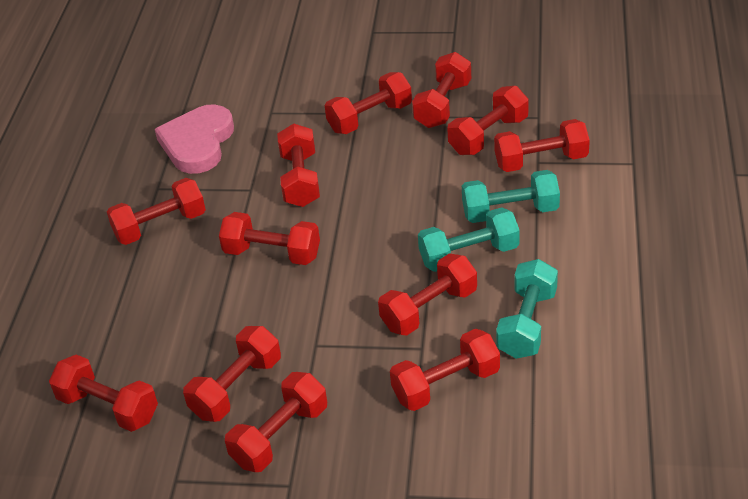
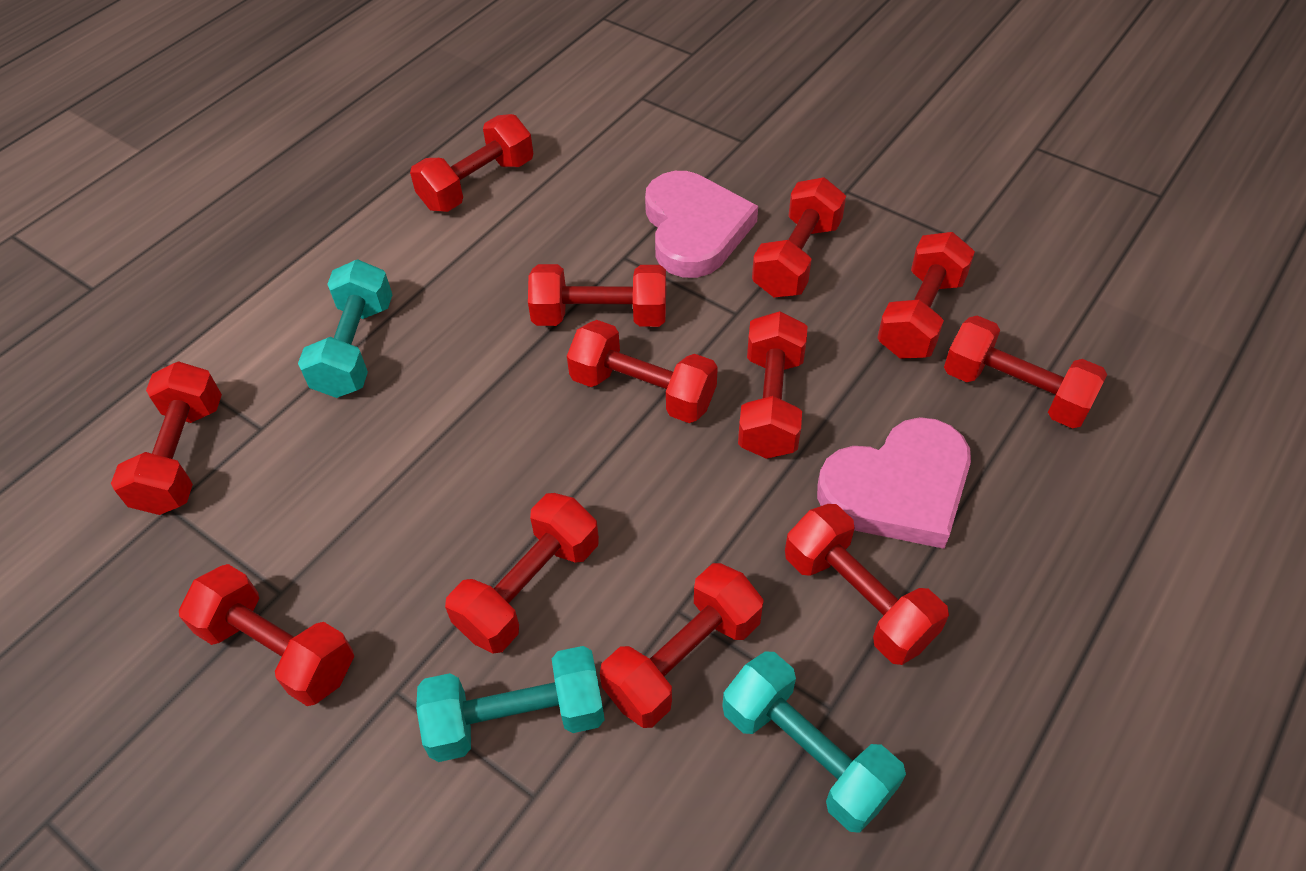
pink heart: [155,104,234,174] = 1 -> [645,171,758,278] [817,417,971,549] = 2

